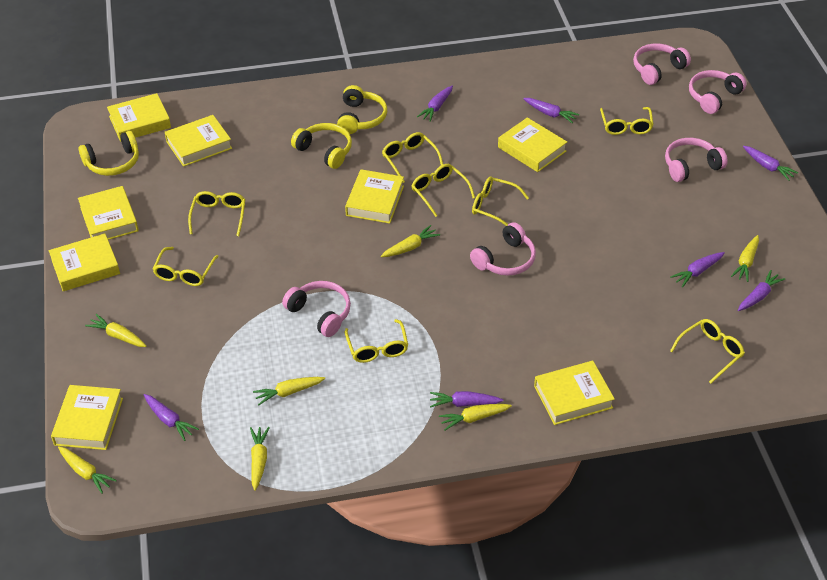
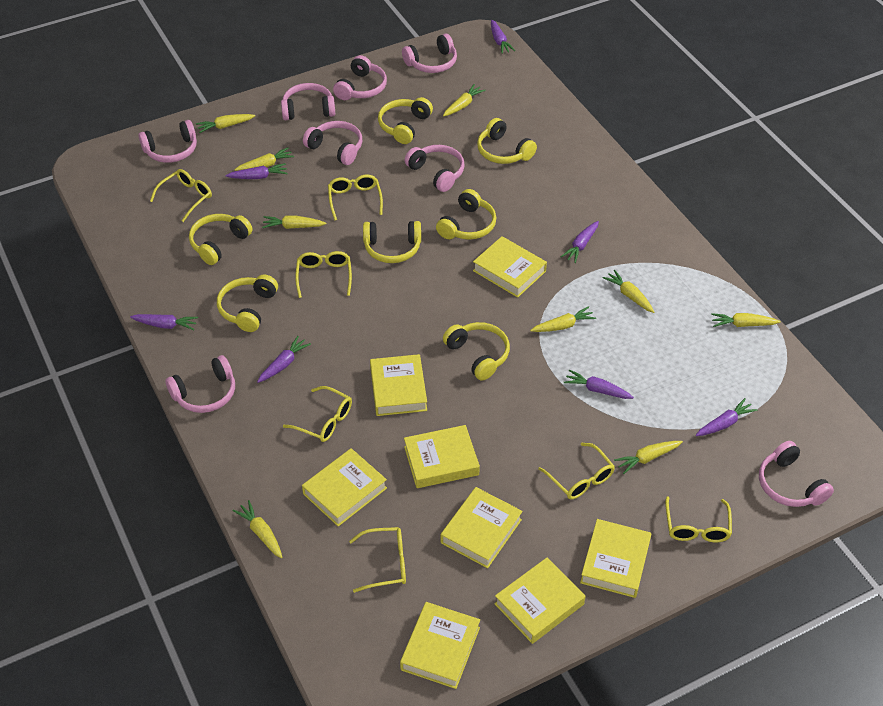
pink headphones: [282,281,351,337] [470,222,536,276] [633,43,691,85] [665,138,728,182] [689,70,747,114] = 5 -> [139,120,197,163] [165,355,235,413] [281,83,335,120] [303,121,362,165] [333,55,387,100] [402,34,457,73] [405,145,465,192] [759,441,834,507] = 8
yellow carrot: [58,446,117,494] [85,314,146,347] [250,427,270,491] [253,377,325,406] [381,225,440,257] [439,404,512,430] [731,235,759,282] = 7 -> [196,114,255,133] [233,500,283,558] [234,147,294,171] [262,216,326,229] [443,84,486,117] [530,306,596,332] [602,270,654,313] [614,441,683,474] [711,313,781,327] = 9
yellow glasses: [153,247,219,286] [188,191,245,236] [345,319,408,363] [382,132,443,183] [412,164,475,217] [472,177,529,226] [600,107,654,135] [670,319,745,383] = 8 -> [150,169,212,222] [283,386,352,442] [295,251,352,298] [328,175,383,221] [349,527,406,593] [538,443,615,499] [665,496,732,542] = 7
yellow headphones: [79,131,139,176] [291,123,352,169] [337,85,387,134] = 3 -> [189,214,253,265] [217,274,278,332] [363,221,421,263] [378,97,433,144] [436,189,496,240] [443,322,510,380] [477,118,537,164] = 7

